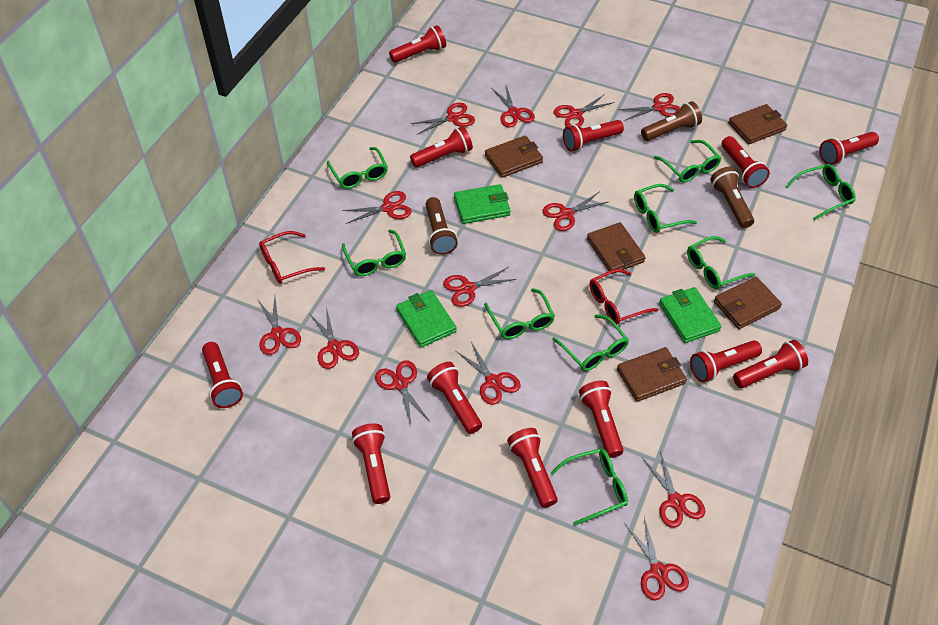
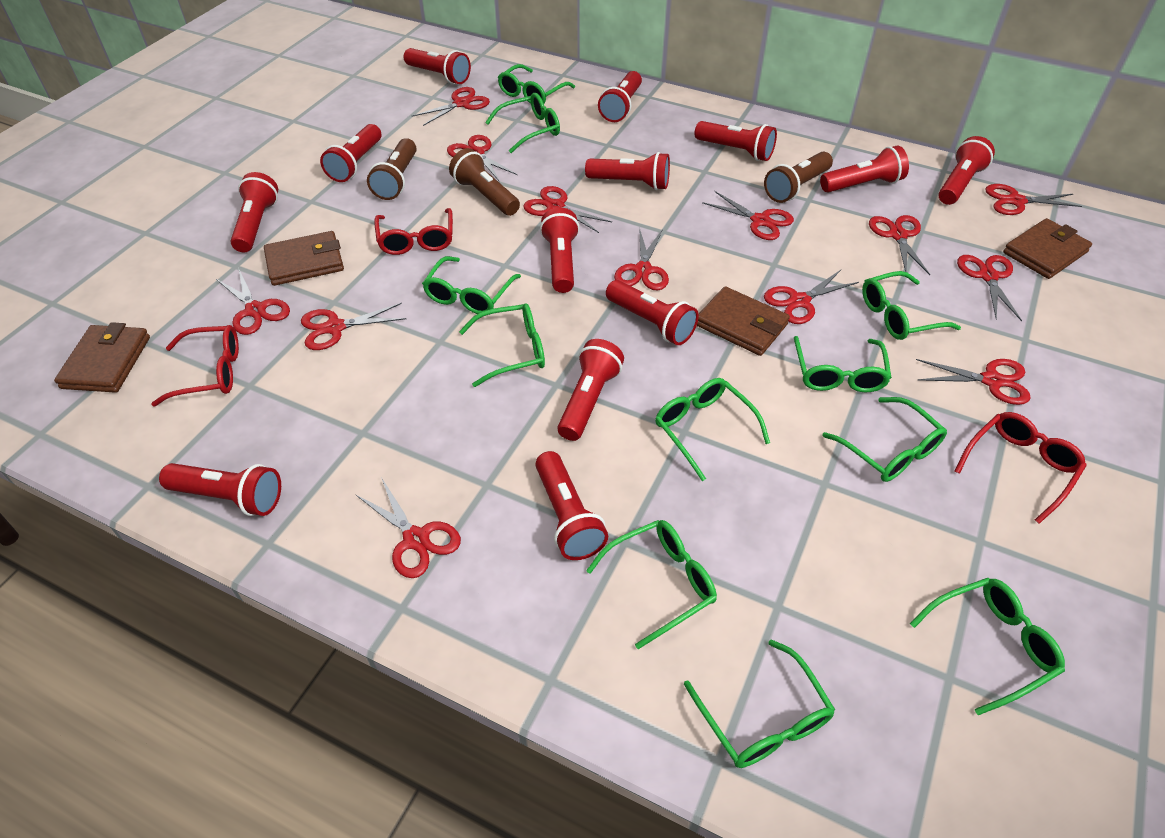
brown wallet: [485,135,543,178] [587,222,646,274] [617,347,687,402] [714,277,782,329] [728,104,787,144] = 5 -> [54,322,150,393] [264,231,344,286] [697,286,790,356] [1003,218,1092,279] = 4
green glasses: [327,147,388,189] [342,230,406,276] [484,288,555,339] [551,448,628,526] [552,314,629,371] [634,184,697,233] [654,140,721,183] [687,236,756,289] [786,164,856,220] = 9 -> [422,256,521,314] [459,303,545,387] [485,93,560,153] [498,64,575,104] [586,520,717,649] [655,378,770,481] [684,639,835,768] [794,336,892,392] [822,397,947,482] [862,271,961,340] [910,578,1065,715] = 11
green wallet: [396,290,457,348] [454,184,511,224] [659,287,722,343] = 3 -> none = 0
red flashlight: [202,342,243,408] [352,423,390,504] [389,25,446,63] [410,126,473,168] [427,362,482,434] [507,428,558,508] [563,120,624,151] [579,381,623,458] [690,340,762,382] [722,136,770,188] [733,340,808,388] [819,132,879,165] = 12 -> [159,463,281,516] [230,172,278,252] [320,124,381,182] [404,48,471,84] [535,451,608,560] [540,207,580,293] [557,339,624,441] [585,152,670,190] [598,71,642,122] [606,280,699,345] [695,121,777,161] [820,146,909,192] [938,136,995,205] = 13
red glasses: [259,231,325,284] [589,269,659,324] = 2 -> [151,325,239,406] [374,208,453,255] [955,412,1087,524] = 3

